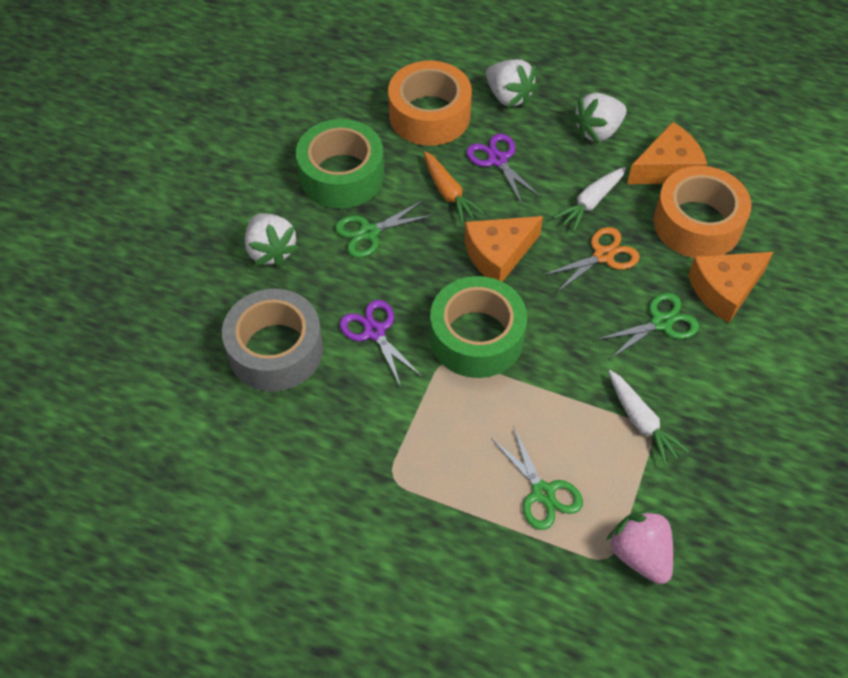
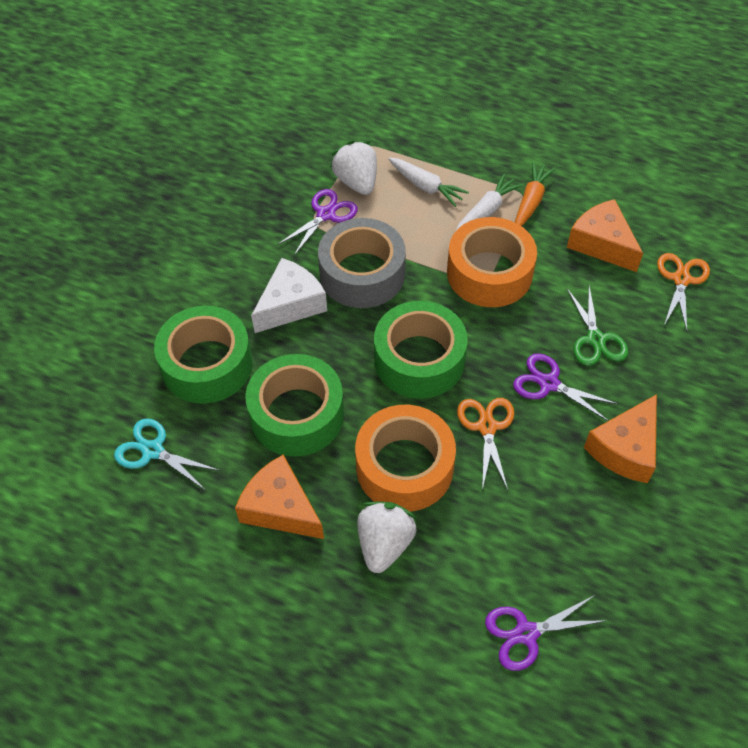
green scissors: [335,200,434,258] [491,426,583,530] [596,293,699,359] = 3 -> [567,286,628,366] = 1
green tape: [296,119,384,208] [430,276,527,378] = 2 -> [154,306,253,404] [245,354,344,457] [374,301,468,398] = 3
orange scissors: [542,227,640,293] = 1 -> [457,398,514,490] [657,253,710,331] = 2
pink strawberry: [606,509,673,584] = 1 -> none = 0
purple scissors: [339,300,422,387] [466,134,541,204] = 2 -> [277,189,358,256] [485,595,607,671] [513,353,618,421] = 3
turquoise scissors: none = 0 -> [114,419,220,490] = 1
white cheese: none = 0 -> [251,258,327,333] = 1
white strawberry: [245,213,299,267] [486,59,538,108] [572,93,627,143] = 3 -> [331,141,377,195] [357,501,417,573] = 2

